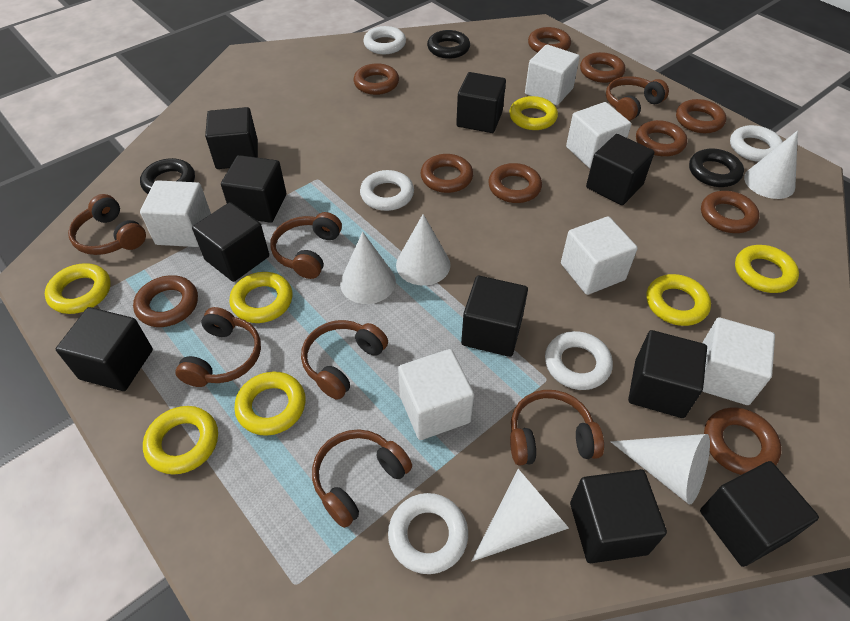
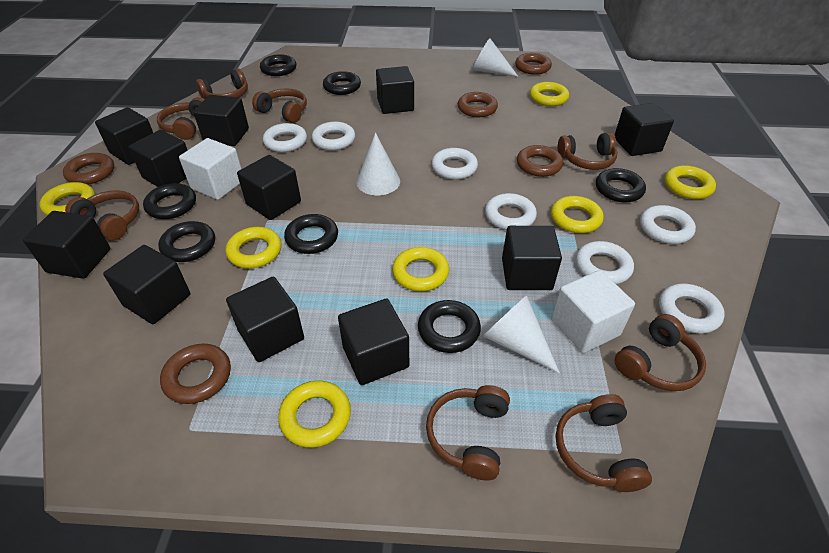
black cube: [56,307,153,391] [192,202,269,282] [205,107,258,169] [221,155,286,223] [456,72,506,133] [461,275,528,357] [570,469,667,563] [586,134,655,205] [628,330,707,418] [700,461,819,567] = 10 -> [23,211,111,279] [95,107,153,165] [103,245,191,324] [128,130,188,187] [194,95,249,146] [226,277,304,362] [237,155,301,220] [338,298,409,385] [376,66,414,114] [502,226,562,290] [615,103,674,156] = 11
black ring: [140,158,195,194] [427,30,470,59] [689,149,744,187] = 3 -> [143,183,196,219] [158,221,215,262] [260,54,297,76] [284,214,338,254] [323,71,361,95] [418,300,481,353] [596,168,646,202] = 7
brown headphones: [68,194,146,255] [175,307,261,387] [270,212,342,279] [301,320,388,400] [312,429,412,528] [510,390,604,466] [606,76,669,121] = 7 -> [65,190,139,241] [157,97,205,140] [196,69,248,99] [252,88,307,123] [426,385,510,481] [555,394,652,492] [558,133,617,170] [614,314,706,391] = 8
brown ring: [133,275,198,327] [354,63,399,95] [421,154,473,193] [488,163,542,203] [528,27,571,53] [580,52,625,83] [636,120,687,157] [676,99,726,133] [701,191,760,233] [704,407,782,475] = 10 -> [63,153,114,185] [160,344,231,404] [458,92,498,117] [515,53,552,75] [517,145,563,177] = 5
white cone: [340,232,396,304] [396,214,450,286] [472,469,569,561] [610,434,710,505] [744,130,798,199] = 5 -> [357,133,400,195] [472,38,518,77] [483,295,560,373] = 3
white cube: [140,180,211,247] [398,349,474,440] [525,45,580,105] [561,216,638,295] [566,102,631,168] [702,317,775,405] = 6 -> [179,138,241,200] [551,270,635,353] = 2
white ring: [360,170,414,211] [363,26,406,54] [388,493,468,574] [545,331,613,390] [730,125,783,162] = 5 -> [263,123,307,152] [312,122,355,150] [432,148,478,180] [485,193,537,230] [576,241,634,284] [640,205,696,244] [659,284,725,334] = 7

